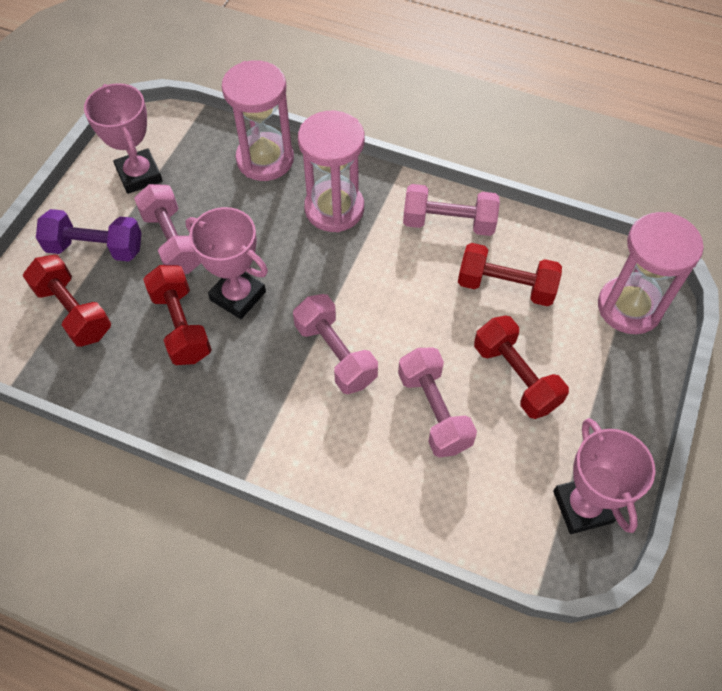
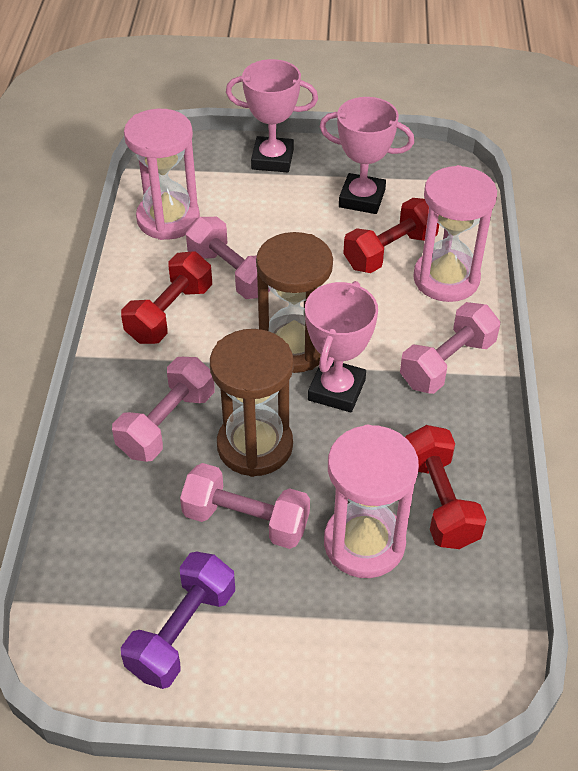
brown hourglass: none = 0 -> [210,329,294,477] [256,232,333,373] = 2
red dumbbell: [23,255,111,347] [143,265,212,365] [458,243,562,306] [474,316,569,419] = 4 -> [121,251,212,344] [343,198,439,273] [405,425,487,549] = 3

